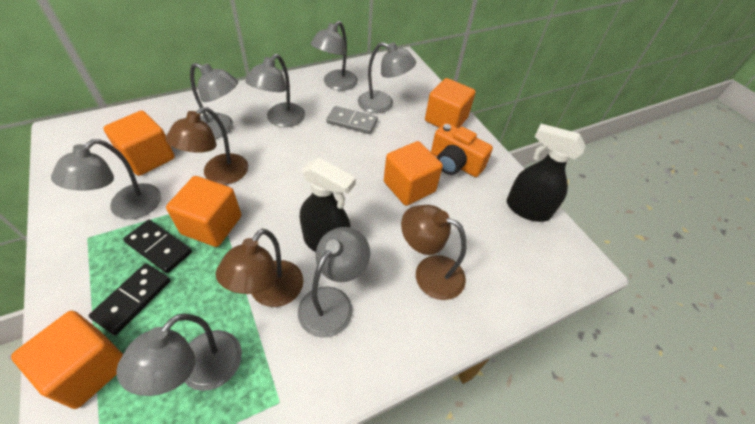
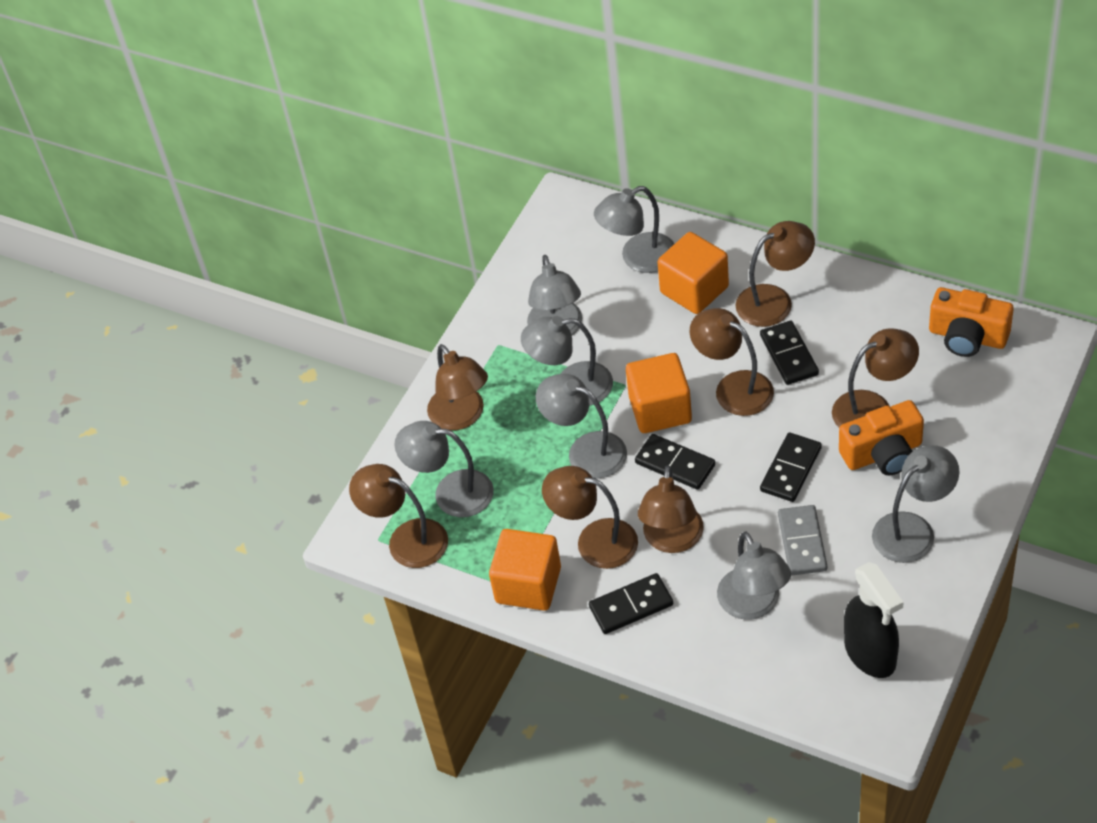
black domino: [88,263,171,335] [123,220,192,273] = 2 -> [589,573,673,634] [635,434,715,490] [760,321,819,385] [760,432,822,502] = 4
black spray bottle: [300,158,356,252] [507,124,586,222] = 2 -> [844,562,904,678] = 1
brown lamp: [166,107,248,185] [216,229,304,307] [401,205,466,300] = 3 -> [349,464,448,568] [427,344,488,430] [542,466,638,569] [638,465,704,553] [690,308,774,416] [736,221,815,327] [832,328,919,428] = 7
orange camera: [431,123,493,177] = 1 -> [839,400,924,475] [929,287,1014,357] = 2
orange cube: [11,311,123,409] [104,111,175,176] [166,176,241,247] [384,141,443,206] [425,78,476,128] = 5 -> [489,529,561,611] [626,353,692,433] [657,232,729,314] = 3

